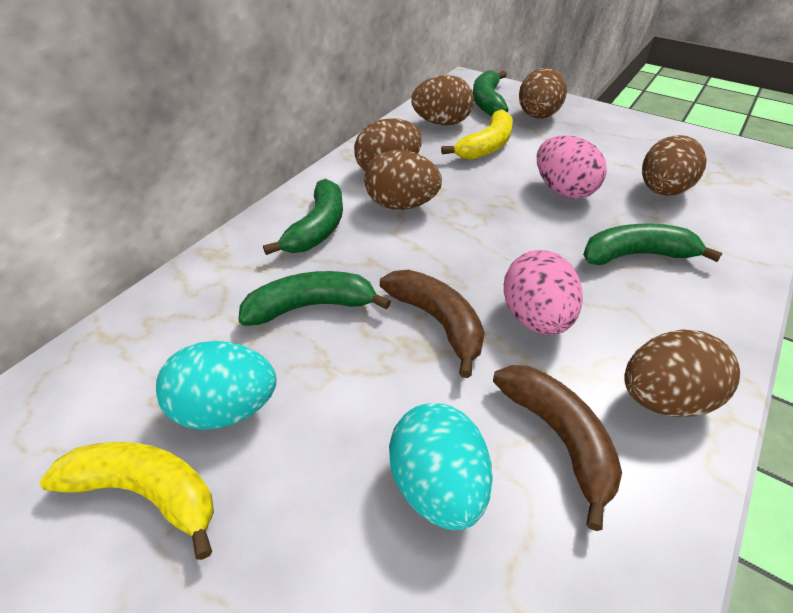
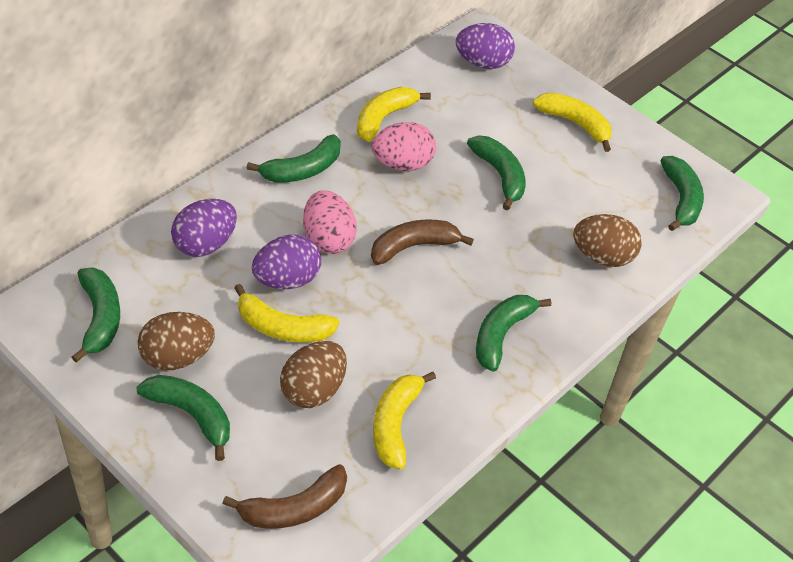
brown egg: [354,118,422,172] [364,150,442,210] [411,75,474,125] [519,68,567,119] [624,329,740,417] [642,135,707,196] = 6 -> [138,312,215,370] [280,341,347,408] [573,214,642,267] = 3
green banana: [238,271,391,326] [263,179,343,255] [473,70,508,117] [583,223,722,265] = 4 -> [72,267,120,363] [136,375,230,461] [246,134,341,183] [467,135,526,210] [476,295,551,372] [660,156,704,231] = 6
purple egg: none = 0 -> [171,199,237,257] [252,235,321,289] [456,23,515,69] = 3
turquoise egg: [156,341,276,430] [389,403,493,530] = 2 -> none = 0
yellow banana: [39,442,214,560] [441,110,513,160] = 2 -> [234,284,340,343] [357,87,431,142] [373,372,436,470] [533,92,612,152] = 4

